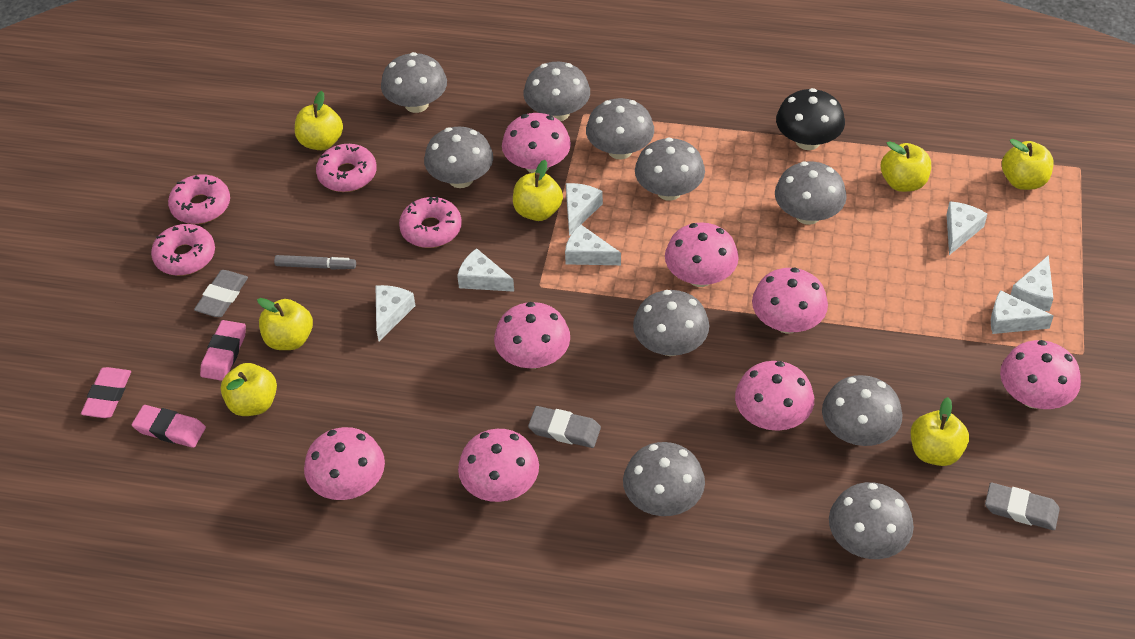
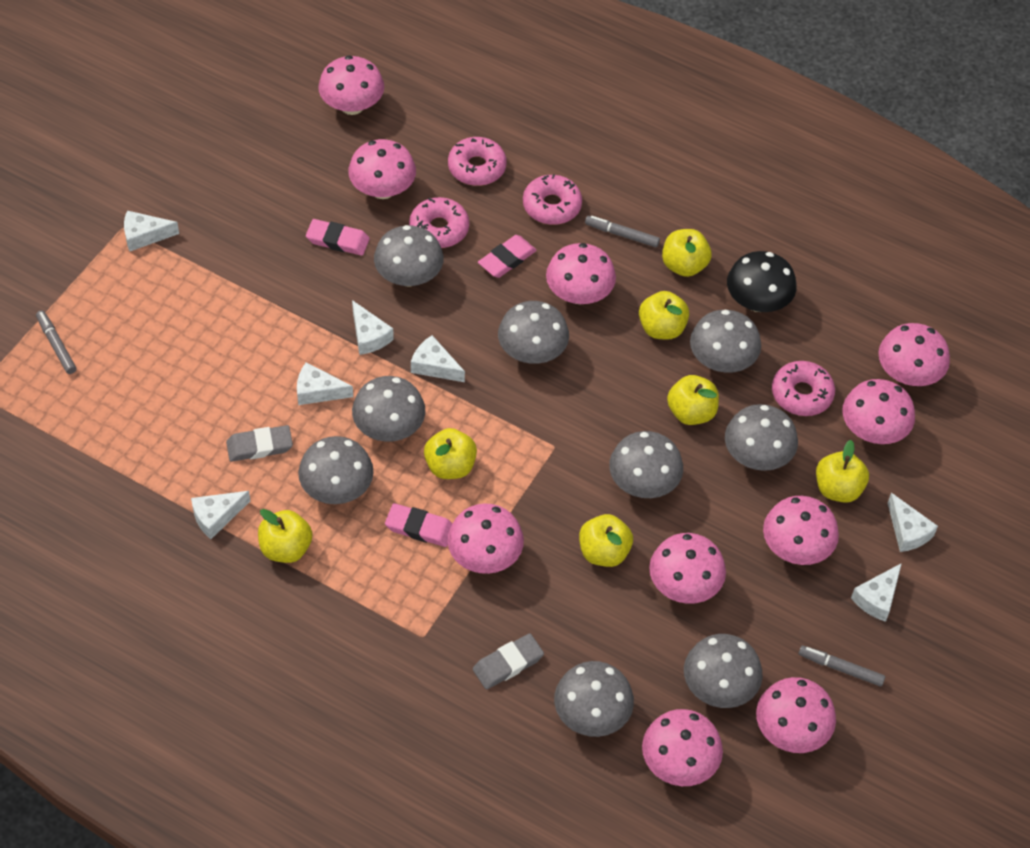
grey eraser: [194,270,248,317] [528,406,601,448] [985,483,1060,530] = 3 -> [226,425,293,462] [473,633,544,689] = 2
grey marker: [274,255,356,269] = 1 -> [36,310,76,374] [585,216,660,247] [799,646,885,687] = 3
grey mushroom: [381,52,447,113] [424,126,493,188] [524,62,590,121] [586,98,654,159] [623,442,705,516] [633,290,709,356] [635,137,705,201] [775,161,847,225] [822,375,902,446] [829,482,914,559] = 10 -> [298,436,374,504] [352,376,425,442] [374,225,444,287] [498,301,569,364] [554,661,634,737] [609,431,683,498] [684,634,763,708] [690,310,761,373] [725,404,798,471] = 9
pink mushroom: [304,427,385,500] [458,429,539,502] [494,302,570,369] [502,113,571,173] [665,222,739,287] [735,361,814,431] [752,267,828,334] [1000,340,1081,409] = 8 -> [318,55,384,115] [348,139,416,199] [448,503,524,574] [546,243,616,304] [642,709,723,786] [649,533,726,604] [756,677,836,753] [763,496,839,565] [842,379,915,444] [878,323,950,386] = 10

